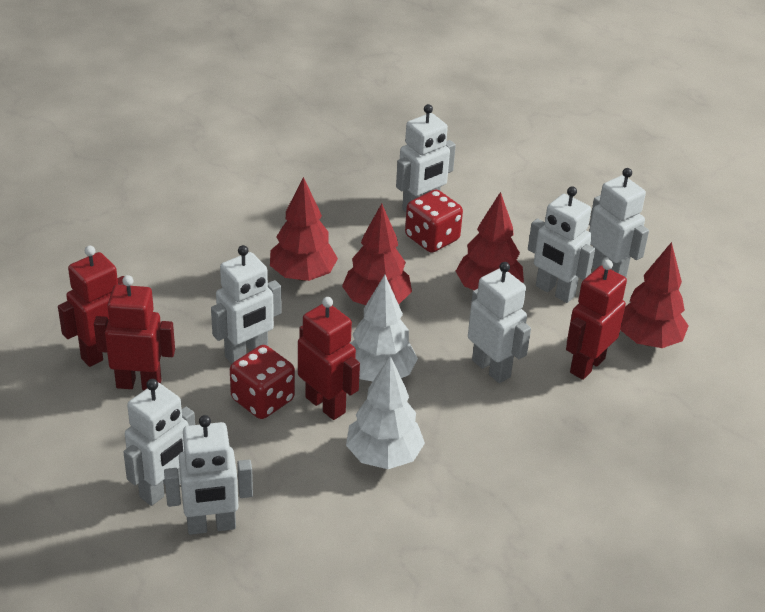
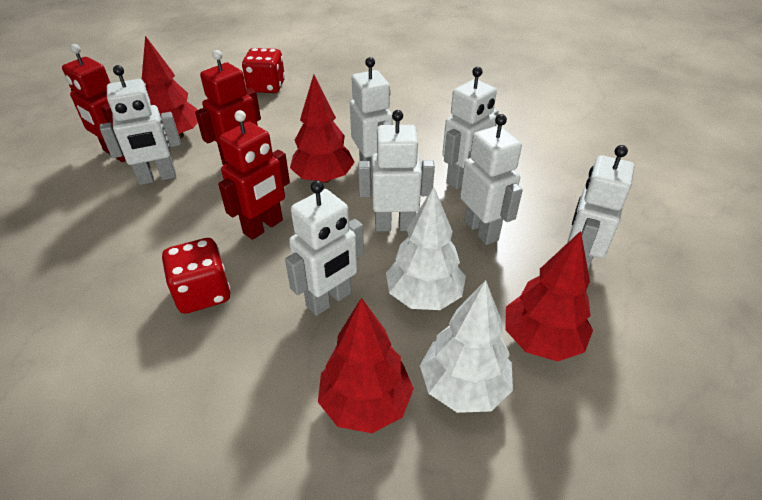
red robot: [58,246,124,367] [94,275,175,390] [298,297,360,420] [566,259,627,380] = 4 -> [62,44,126,162] [195,50,261,165] [218,110,290,240] = 3

